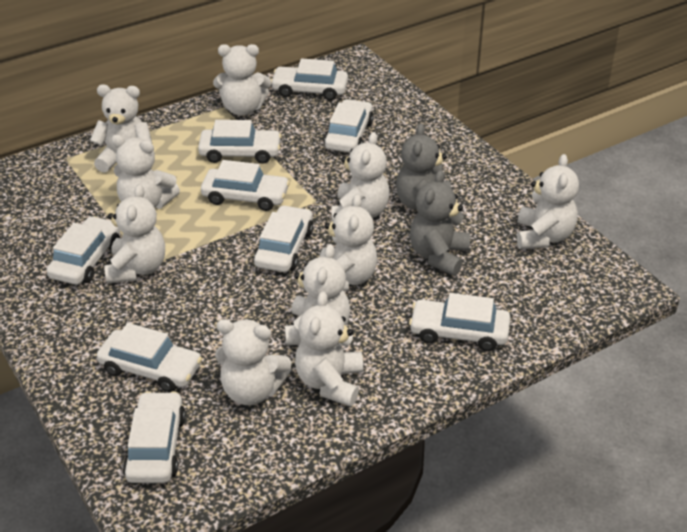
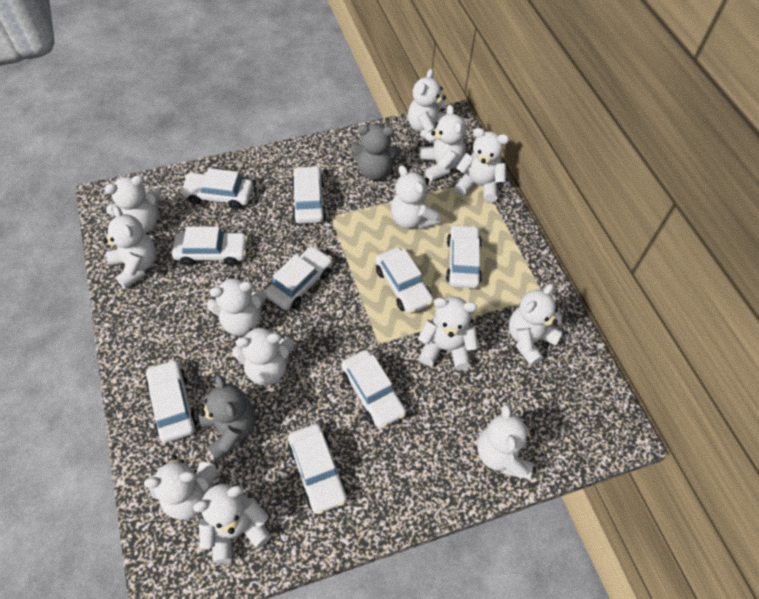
white teddy bear: [90,84,152,173] [104,184,165,283] [111,135,180,209] [213,44,271,116] [215,319,292,405] [285,244,350,345] [295,291,363,406] [319,194,377,291] [331,132,390,221] [517,154,579,249] = 10 -> [103,206,156,289] [104,175,161,233] [144,455,218,520] [193,484,271,563] [207,276,267,336] [233,324,295,385] [391,165,441,230] [408,69,447,143] [418,297,478,370] [419,105,466,181] [455,128,509,203] [478,404,535,479] [509,284,563,366] = 13

